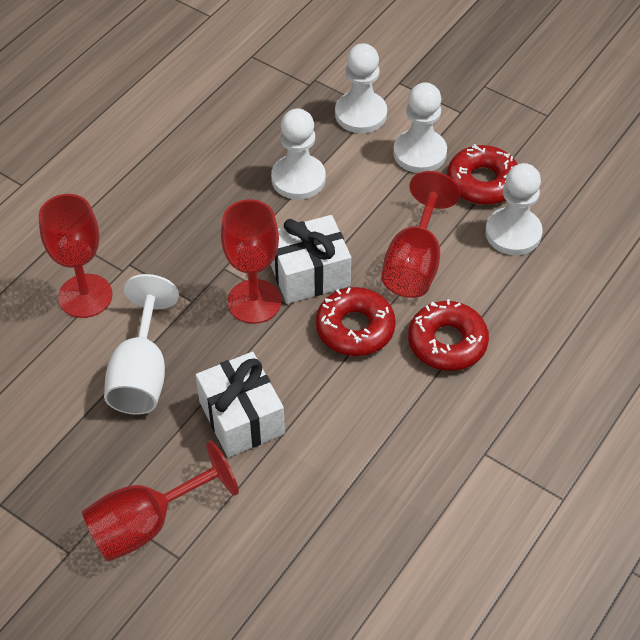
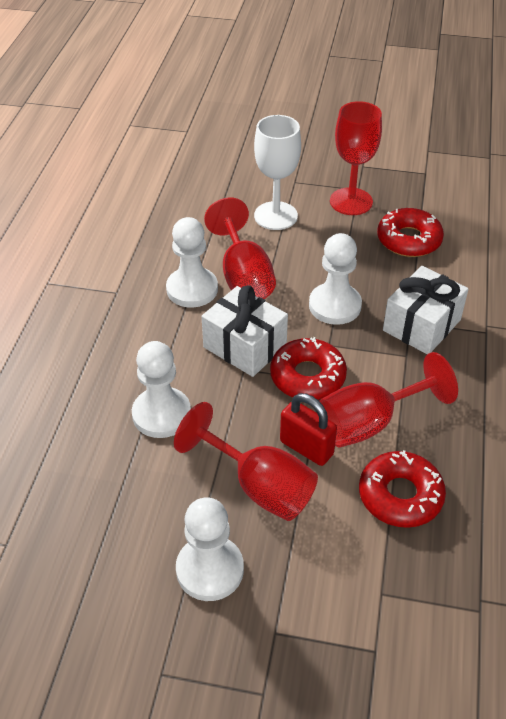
red padlock: none = 0 -> [280,393,337,466] = 1

